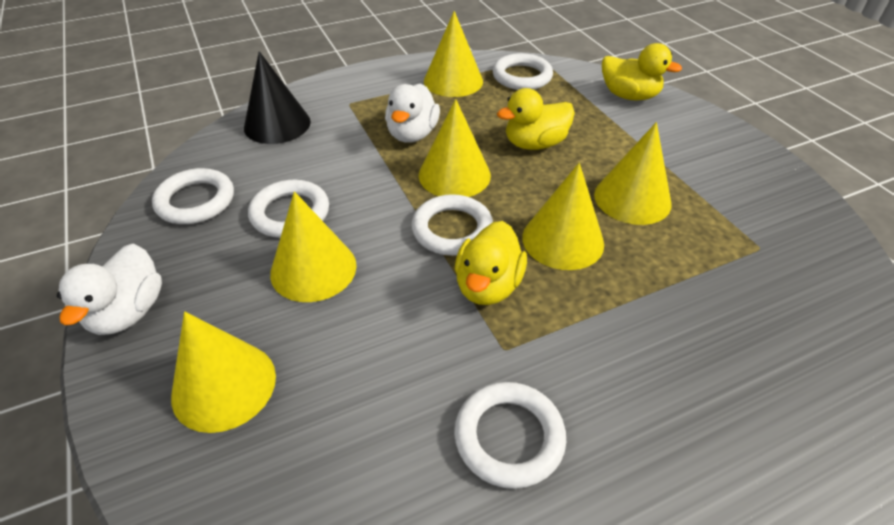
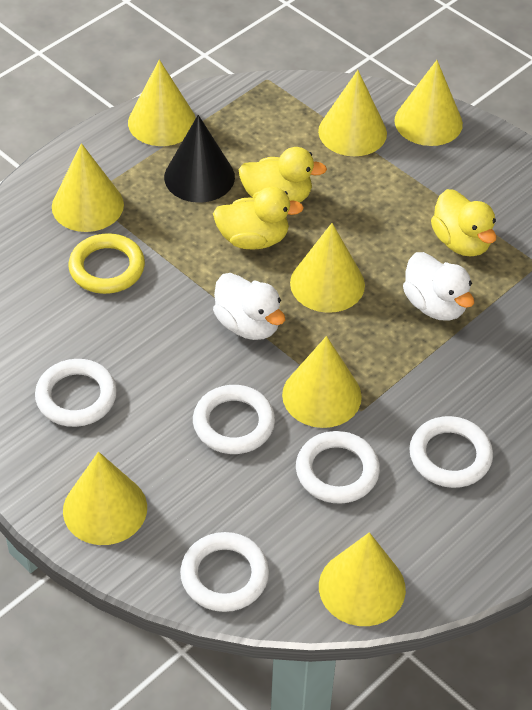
yellow cone: [171,311,276,433] [270,191,357,302] [419,99,491,197] [424,11,483,97] [522,163,604,270] [594,122,671,225] = 6 -> [52,143,124,232] [63,452,147,545] [128,60,196,146] [282,336,362,428] [290,223,365,313] [318,70,387,156] [319,532,406,626] [394,60,463,146] = 8
yellow ring: none = 0 -> [68,233,145,294] = 1

